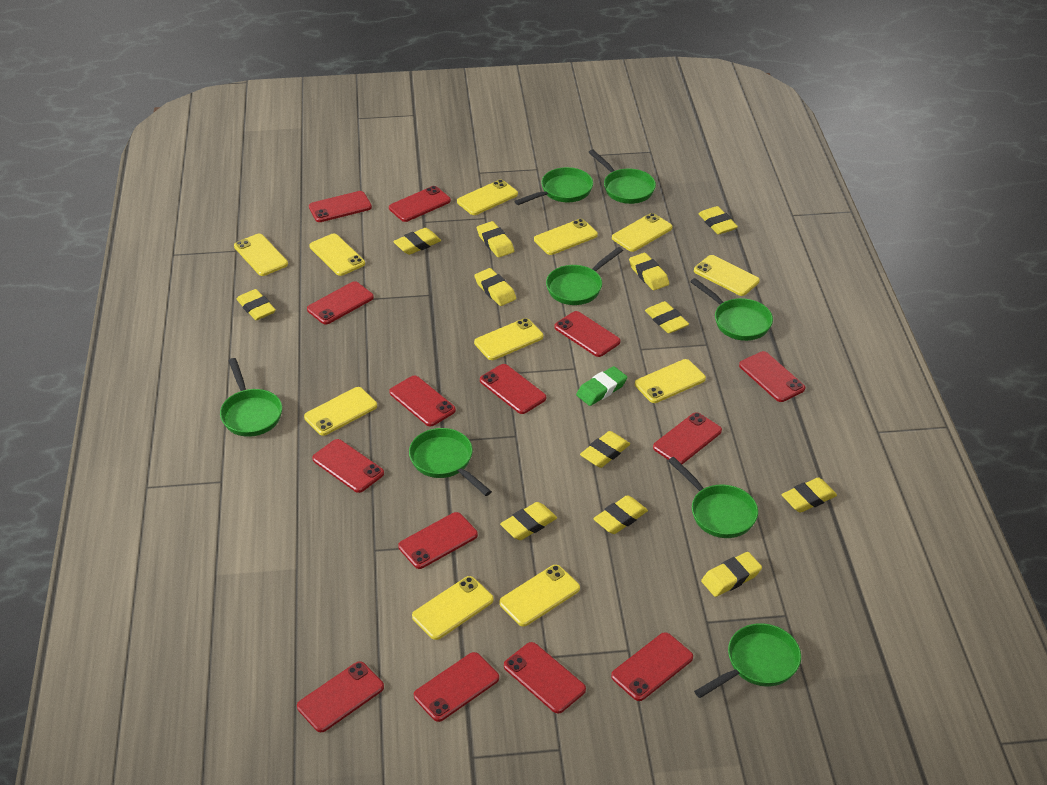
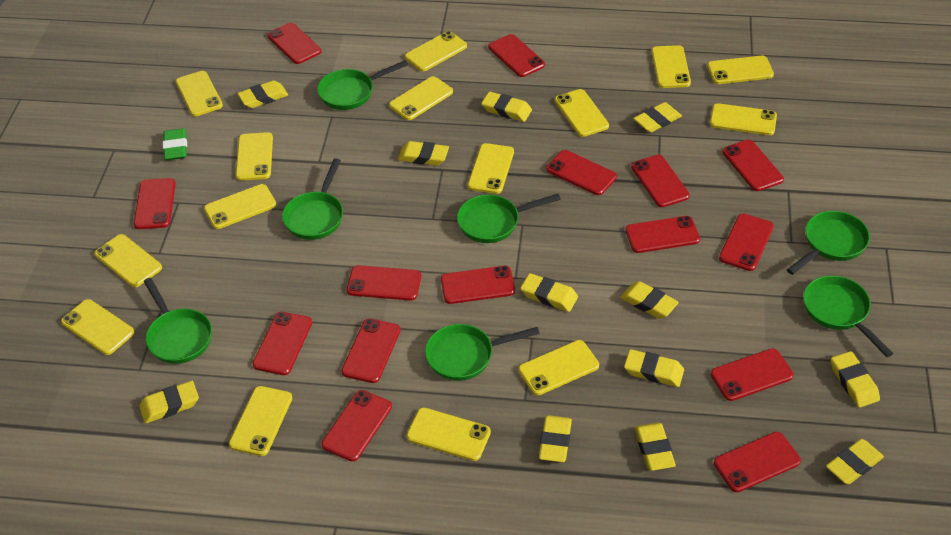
green pan: [220,358,282,437] [409,428,492,496] [514,167,593,205] [546,247,623,305] [588,149,656,204] [668,457,758,538] [690,278,773,341] [694,623,801,698] = 8 -> [144,278,212,364] [282,158,343,240] [317,60,408,110] [425,324,540,381] [457,194,561,243] [787,211,870,275] [803,275,893,357] = 7
red phone: [297,661,384,732] [307,281,374,325] [309,191,372,222] [312,439,384,493] [389,186,451,222] [389,375,456,426] [398,512,478,569] [414,652,499,722] [480,364,546,414] [504,642,586,713] [554,311,620,357] [611,632,693,701] [653,412,722,464] [739,351,805,402] = 14 -> [134,178,176,229] [253,312,312,375] [267,23,321,64] [322,390,392,461] [341,318,400,383] [347,265,421,301] [441,266,515,304] [488,34,545,77] [546,150,617,195] [626,216,700,253] [631,155,690,207] [711,348,794,401] [714,432,801,492] [719,213,774,271] [722,140,784,191] = 15
yellow phone: [234,234,288,276] [304,387,377,436] [309,234,365,276] [412,576,494,640] [457,179,518,215] [474,318,543,360] [499,565,580,626] [534,219,598,255] [612,213,673,252] [635,359,706,403] [694,255,760,296] = 11 -> [61,299,134,355] [95,234,162,287] [176,71,223,116] [204,184,276,229] [229,386,292,456] [236,132,273,181] [389,76,453,120] [405,31,467,71] [406,408,491,461] [468,143,514,194] [518,340,599,395] [555,89,609,137] [651,45,691,88] [707,56,774,84] [710,103,777,135] = 15

